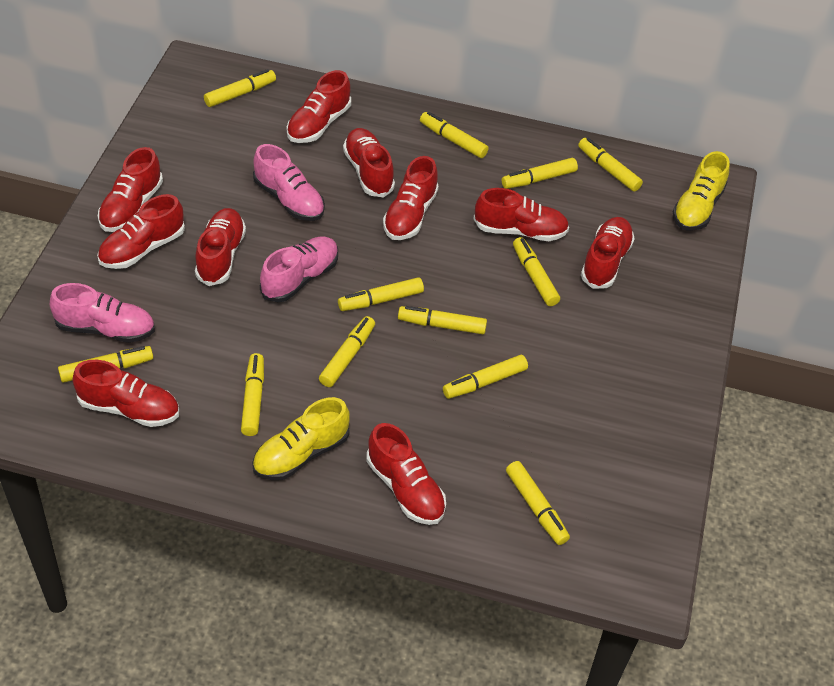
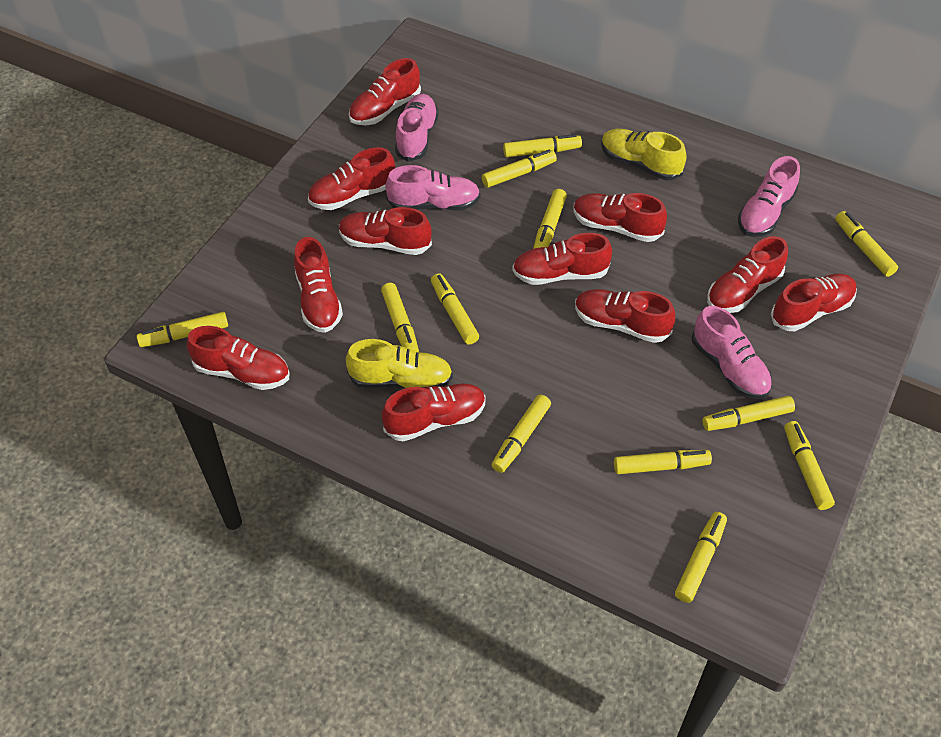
pink shoe: [50,283,155,343] [253,144,325,221] [260,236,338,302] = 3 -> [386,165,480,211] [395,94,439,162] [692,306,772,399] [738,156,800,237] = 4
red shoe: [73,360,179,427] [97,194,185,269] [98,147,163,232] [195,208,246,286] [287,70,351,143] [343,128,395,197] [367,423,446,525] [383,156,439,240] [473,188,569,241] [581,217,635,289] = 10 -> [187,326,290,390] [294,237,343,333] [308,147,395,210] [339,207,432,255] [349,58,421,125] [382,384,486,441] [512,233,612,285] [573,193,667,242] [575,289,675,343] [707,236,788,313] [771,274,857,331] = 11

